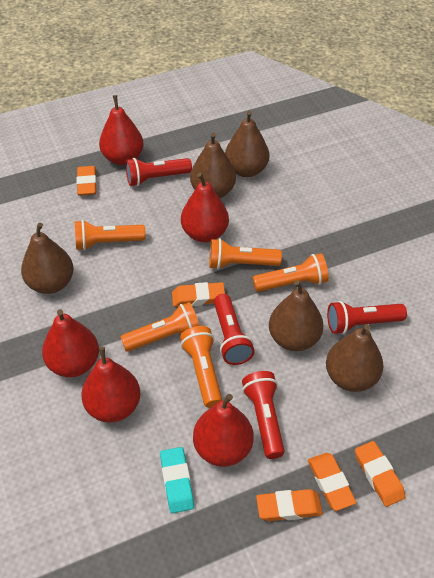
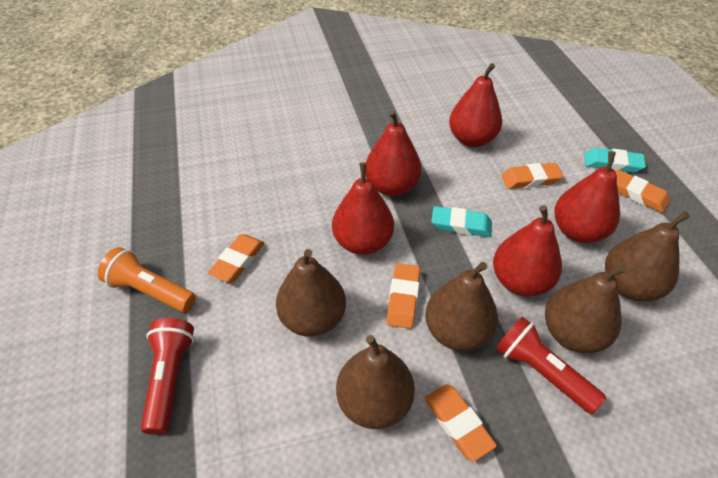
orange flashlight: [75,220,146,251] [120,302,200,352] [180,326,222,408] [209,238,282,270] [252,253,329,292] = 5 -> [98,247,196,312] = 1
red flashlight: [126,158,192,186] [214,294,255,365] [242,371,285,459] [327,301,407,334] = 4 -> [141,318,194,435] [496,316,606,414] = 2
turquoise eraser: [160,447,194,513] = 1 -> [432,206,492,237] [584,148,646,173] = 2

